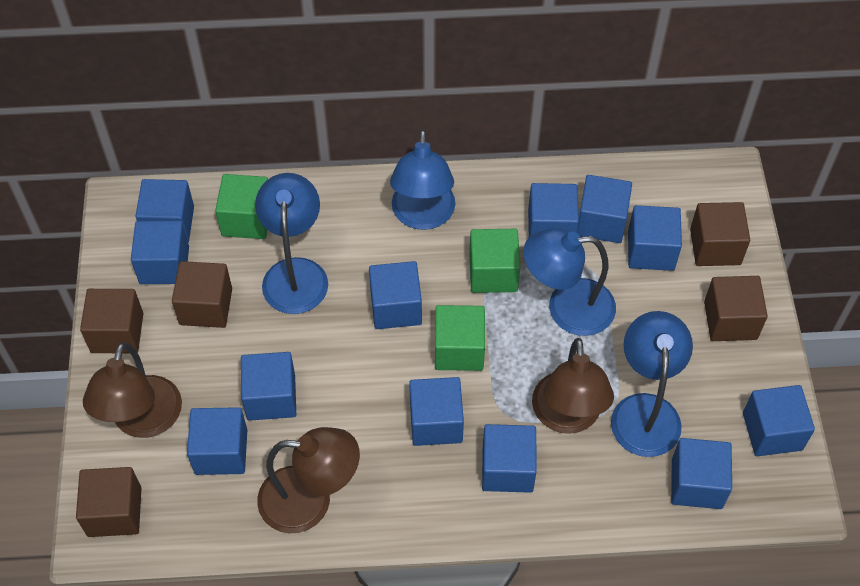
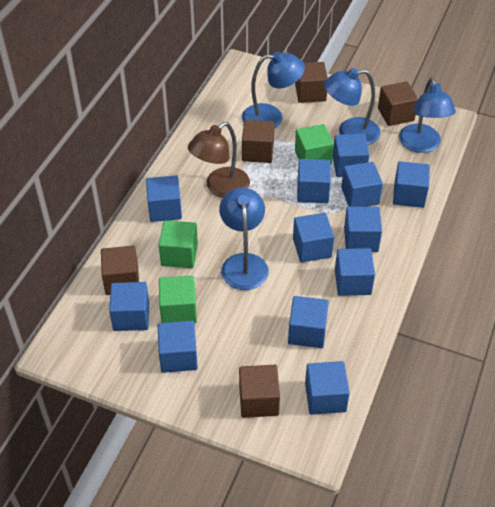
brown lamp: [83,342,182,438] [257,427,360,534] [532,338,614,434] = 3 -> [188,122,250,198] = 1

